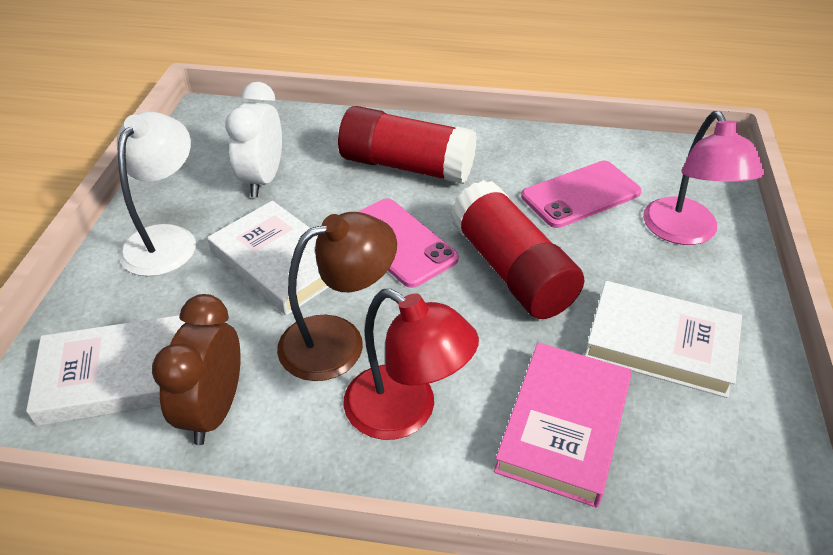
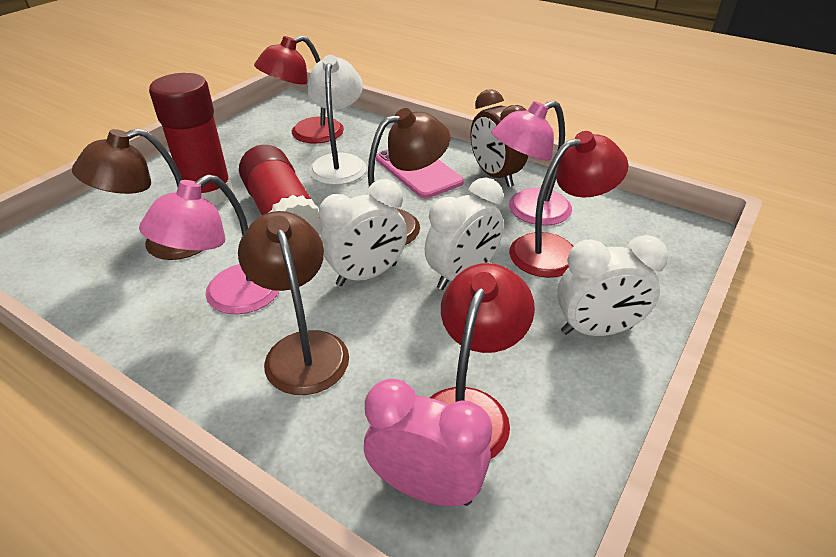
brown lamp: [277,212,397,381] = 1 -> [72,129,203,260] [238,211,349,395] [368,108,450,245] = 3
pink book: [494,343,632,508] = 1 -> none = 0
pink clock: none = 0 -> [364,379,492,506] = 1
pink lamp: [643,111,764,245] = 1 -> [139,175,279,314] [491,100,572,226] = 2
pink phone: [358,198,459,288] [521,161,642,228] = 2 -> [376,149,464,198] = 1
red lamp: [343,289,479,440] = 1 -> [254,36,344,144] [430,263,535,459] [509,131,628,278] = 3
white book: [26,315,185,426] [207,201,329,315] [584,281,742,398] = 3 -> none = 0
white clock: [225,82,282,197] = 1 -> [319,179,407,286] [425,177,504,290] [557,235,668,336] = 3

